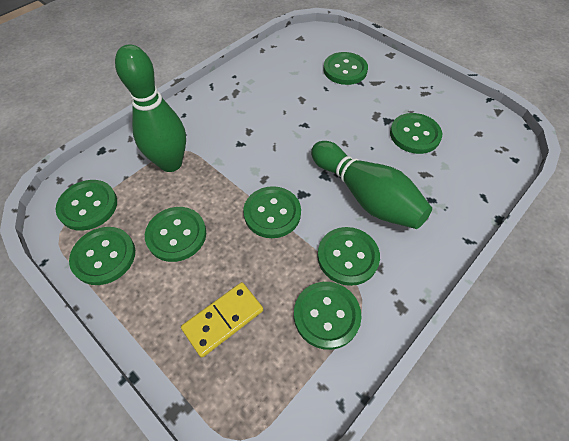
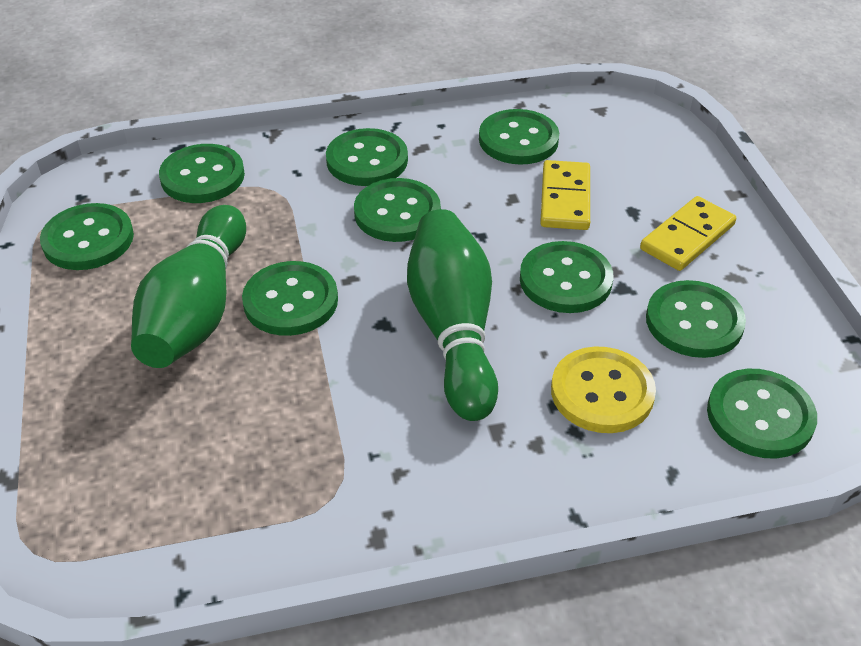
green button: [56,180,117,231] [69,227,135,285] [145,207,206,262] [243,186,301,238] [294,282,362,350] [317,227,380,286] [323,52,368,85] [390,113,442,154] = 8 -> [40,203,134,270] [159,144,245,203] [242,261,338,336] [326,128,408,186] [354,178,441,242] [479,109,559,165] [520,241,613,313] [646,280,746,358] [707,369,817,459] = 9
yellow button: none = 0 -> [551,346,656,433] = 1
yellow domino: [181,282,263,357] = 1 -> [540,160,590,230] [640,196,736,271] = 2

